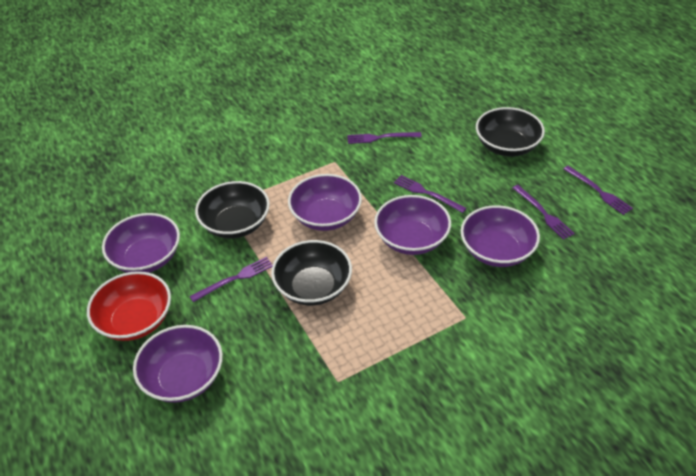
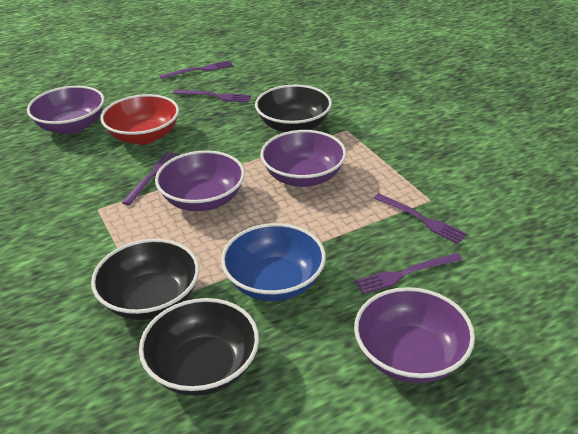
blue bowl: none = 0 -> [221,223,326,301] = 1
purple bowl: [102,213,180,273] [133,325,223,403] [288,174,362,231] [374,195,451,255] [461,205,540,267] = 5 -> [27,86,105,134] [155,150,245,211] [260,130,347,187] [354,287,475,383] = 4

